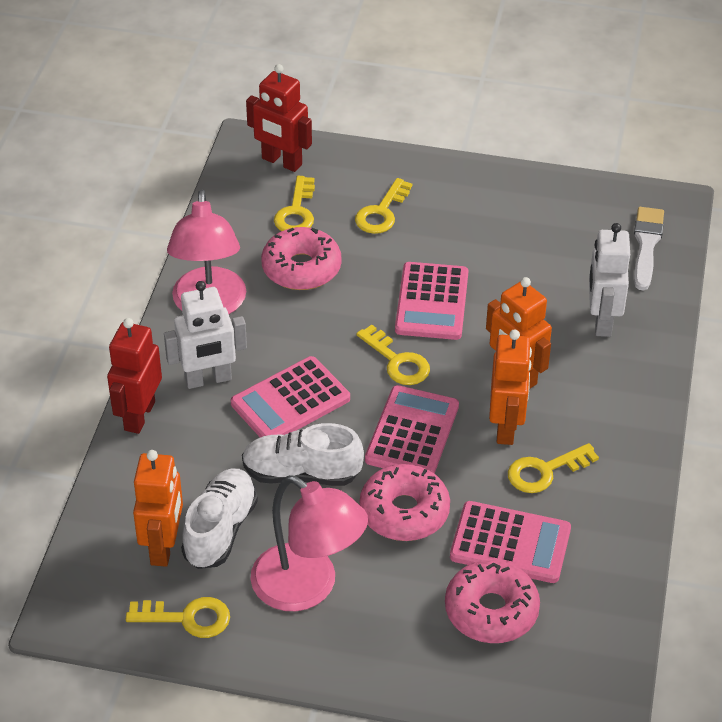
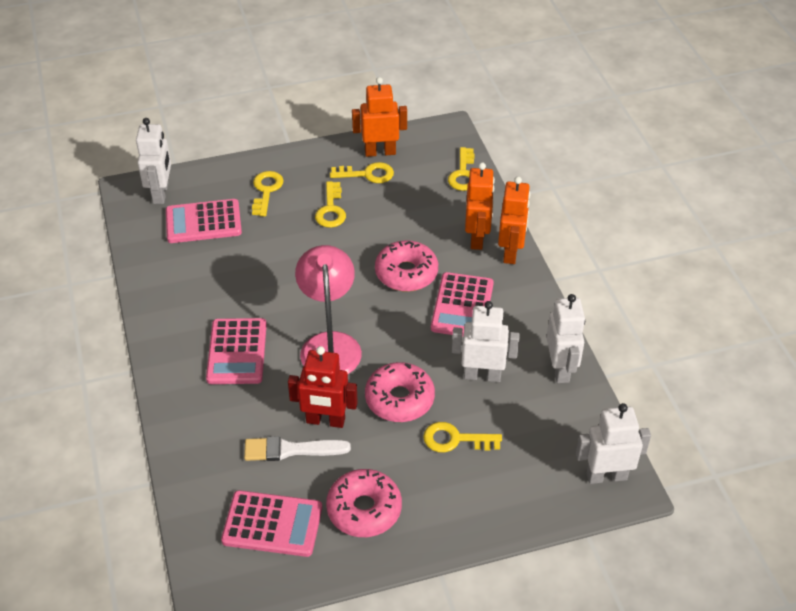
pink lamp: [167,189,246,314] [250,475,368,611] = 2 -> [295,245,362,374] = 1
red robot: [107,318,162,434] [246,64,312,172] = 2 -> [288,346,358,428] = 1
white robot: [164,281,247,389] [589,223,630,337] = 2 -> [136,118,171,204] [452,301,520,382] [546,294,585,383] [576,403,651,484] = 4
white shoe: [181,468,258,569] [242,423,364,486] = 2 -> none = 0

